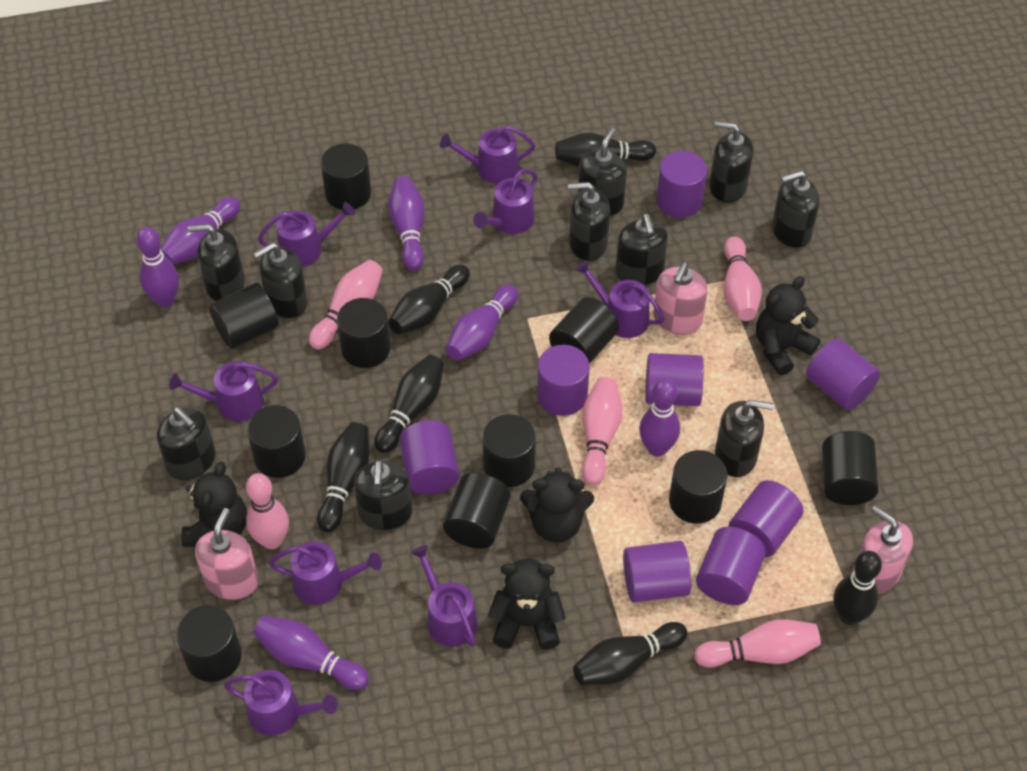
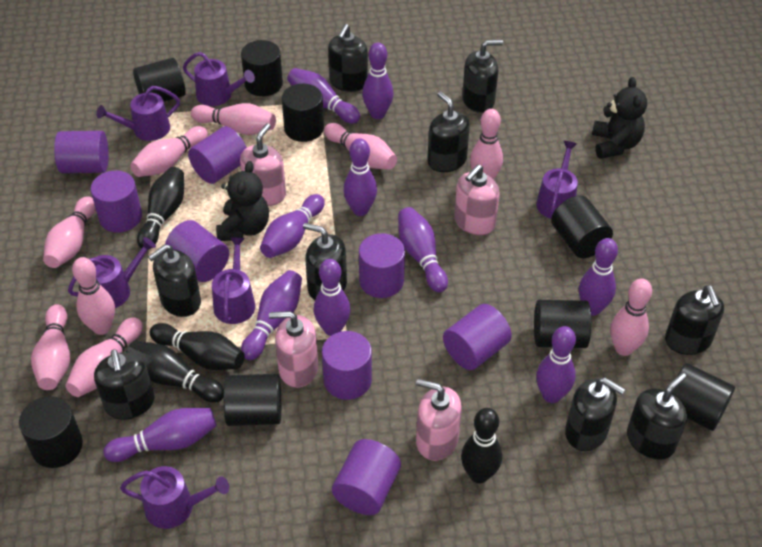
black bowling pin: [317,422,370,532] [374,355,444,453] [388,265,470,334] [555,132,656,167] [573,622,687,685] [833,551,882,625] = 6 -> [126,341,224,403] [137,167,184,250] [150,323,245,370] [461,408,502,483] = 4
black cylinder: [176,606,242,682] [209,283,278,349] [247,405,306,478] [321,143,371,210] [337,298,391,368] [443,473,510,549] [482,414,536,487] [549,297,619,364] [669,450,727,524] [822,431,879,505] = 10 -> [19,396,83,468] [133,58,186,102] [224,374,281,426] [241,40,283,96] [282,84,324,142] [534,300,591,348] [551,195,613,258] [672,363,735,431] = 8
black soap dispenser: [157,407,216,480] [188,224,245,301] [253,242,308,319] [354,460,413,530] [568,182,610,261] [578,128,627,216] [616,214,668,285] [709,121,754,203] [715,400,774,477] [772,170,820,248] = 10 -> [94,349,154,420] [148,244,201,317] [303,223,347,300] [328,24,368,92] [427,91,470,172] [462,40,503,113] [565,378,625,451] [627,373,687,460] [665,285,724,355] = 9
black teddy bear: [181,461,247,547] [488,559,566,650] [520,468,594,542] [756,276,820,376] = 4 -> [216,161,269,241] [592,77,647,159] = 2
pink bowling pin: [246,473,289,549] [309,260,383,350] [582,377,622,485] [694,619,821,668] [723,237,762,321] = 5 -> [31,304,70,390] [43,196,96,268] [65,317,143,397] [72,257,115,335] [130,126,208,177] [191,103,276,135] [324,123,397,170] [470,109,503,180] [610,278,652,356] = 9
pink soap dispenser: [195,508,259,600] [653,262,708,335] [853,506,913,594] = 3 -> [240,123,286,206] [269,311,318,388] [416,379,462,461] [454,165,500,235] = 4
purple bowling pin: [136,227,179,307] [160,197,240,264] [253,615,369,690] [388,176,425,271] [446,284,518,361] [639,379,680,457] = 6 -> [103,408,216,462] [241,270,302,360] [260,194,325,258] [287,68,360,124] [314,259,350,336] [343,138,377,216] [362,43,393,119] [398,207,448,292] [536,326,576,403] [579,238,618,316] = 10
purple watering can: [169,361,278,421] [224,670,337,736] [258,202,355,267] [269,541,382,605] [411,545,478,647] [440,125,536,184] [473,169,538,234] [575,260,665,338] = 8 -> [68,237,156,308] [96,86,180,141] [120,466,229,529] [183,52,255,106] [212,237,255,324] [536,141,578,219] = 6

